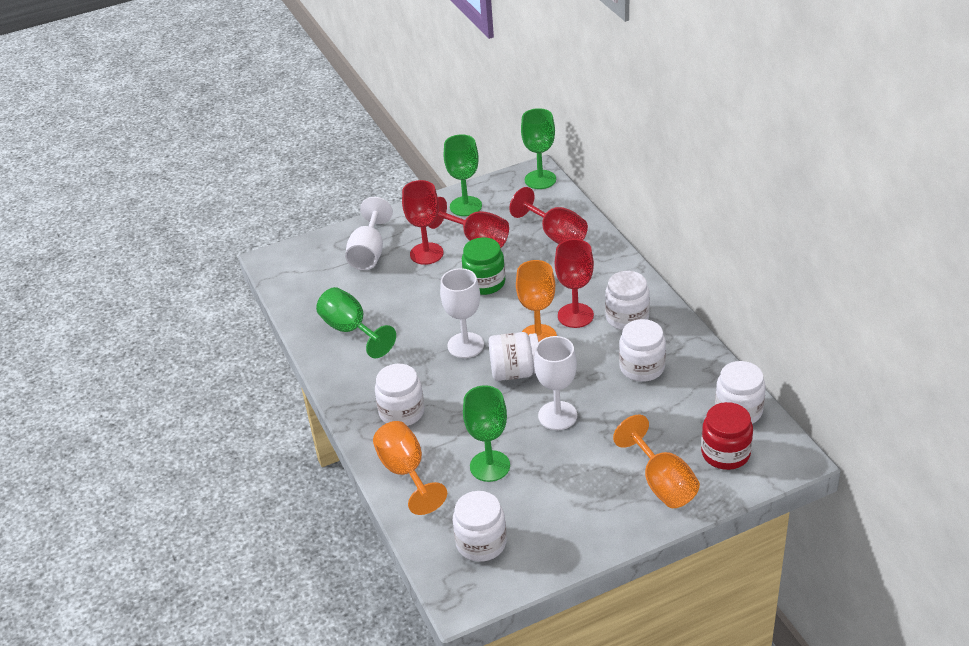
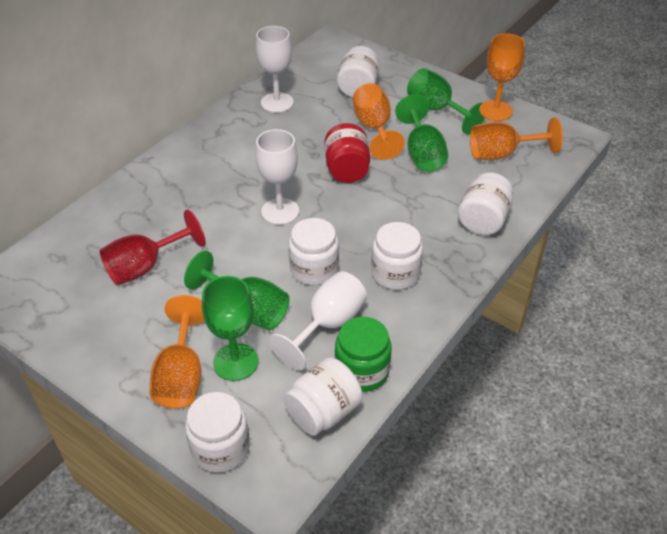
orange goblet: [373,421,447,515] [516,260,557,342] [613,415,700,508] = 3 -> [149,295,204,408] [353,83,405,160] [470,117,563,160] [484,33,525,121] = 4
red goblet: [402,180,443,265] [428,197,509,248] [509,187,588,244] [555,239,594,328] = 4 -> [99,210,205,285] = 1

